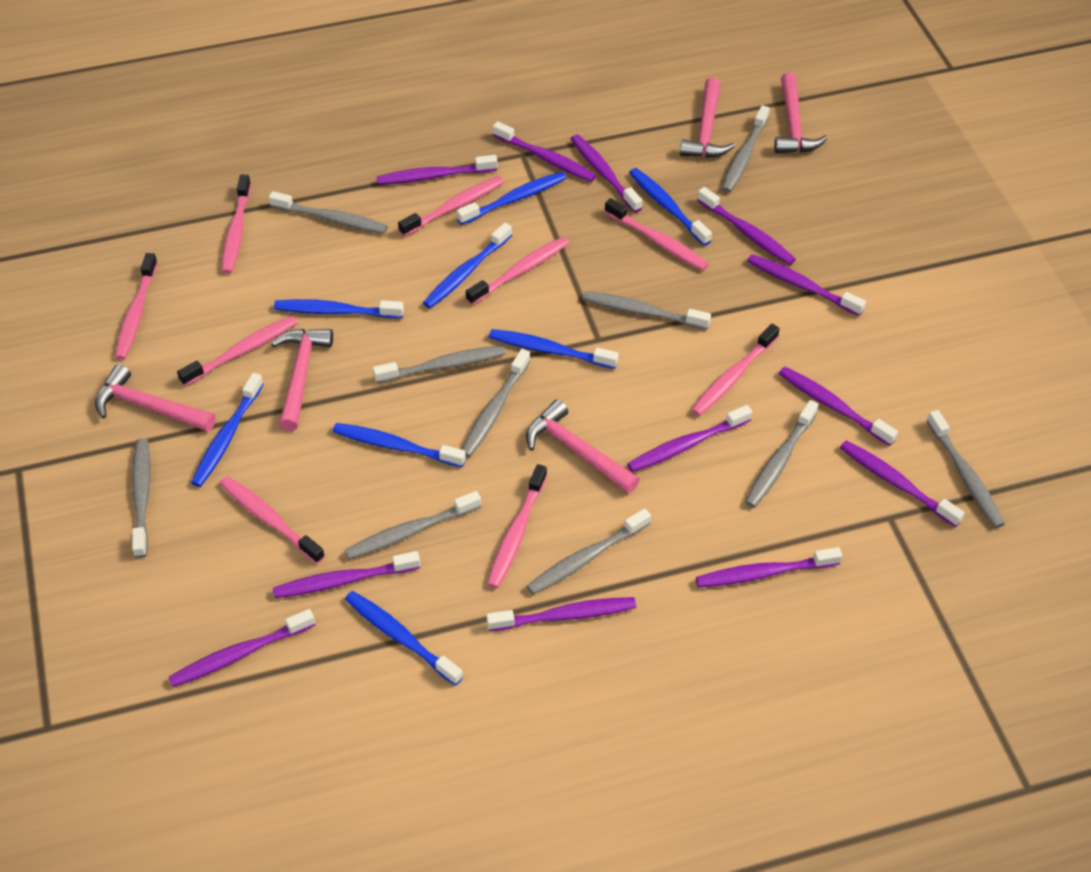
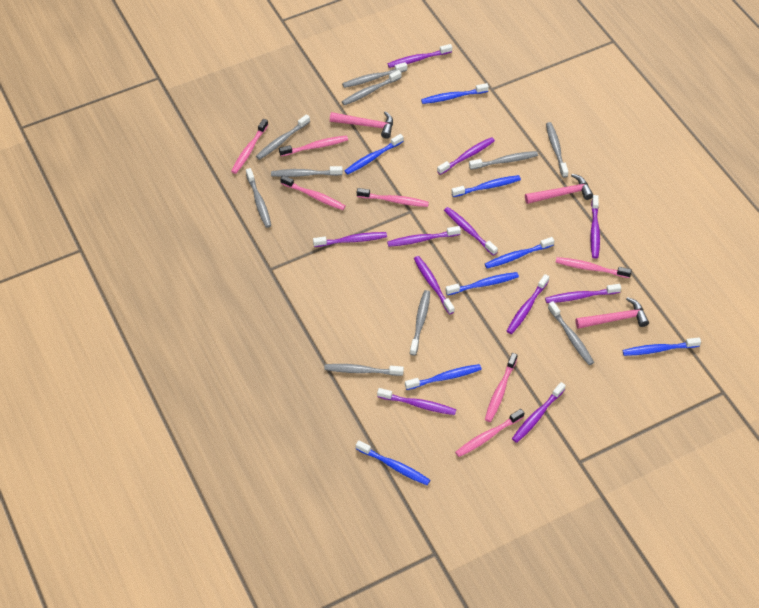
pink hammer: [95,364,216,432] [271,329,333,431] [526,399,640,494] [680,77,735,158] [774,72,828,153] = 5 -> [330,111,393,139] [525,174,593,204] [575,297,649,329] = 3
pink toothbrush: [115,253,158,360] [177,316,298,386] [220,476,325,564] [222,175,251,274] [398,176,504,237] [466,237,569,305] [487,464,547,588] [605,198,709,271] [691,324,780,416] = 9 -> [231,119,268,174] [279,136,348,157] [280,175,346,210] [357,188,429,207] [455,409,524,457] [485,353,518,422] [556,257,632,278] = 7
purple toothbrush: [169,609,315,687] [273,551,420,598] [376,155,498,185] [486,597,636,631] [493,121,596,182] [571,134,642,213] [627,405,752,472] [696,547,842,588] [697,187,796,265] [747,254,866,316] [779,367,898,446] [840,440,965,527] = 12 -> [313,232,387,247] [377,388,456,415] [387,44,452,68] [387,226,461,247] [414,256,455,314] [437,137,495,175] [444,207,498,256] [507,274,549,334] [512,382,566,443] [545,284,621,303] [590,195,600,258] = 11

